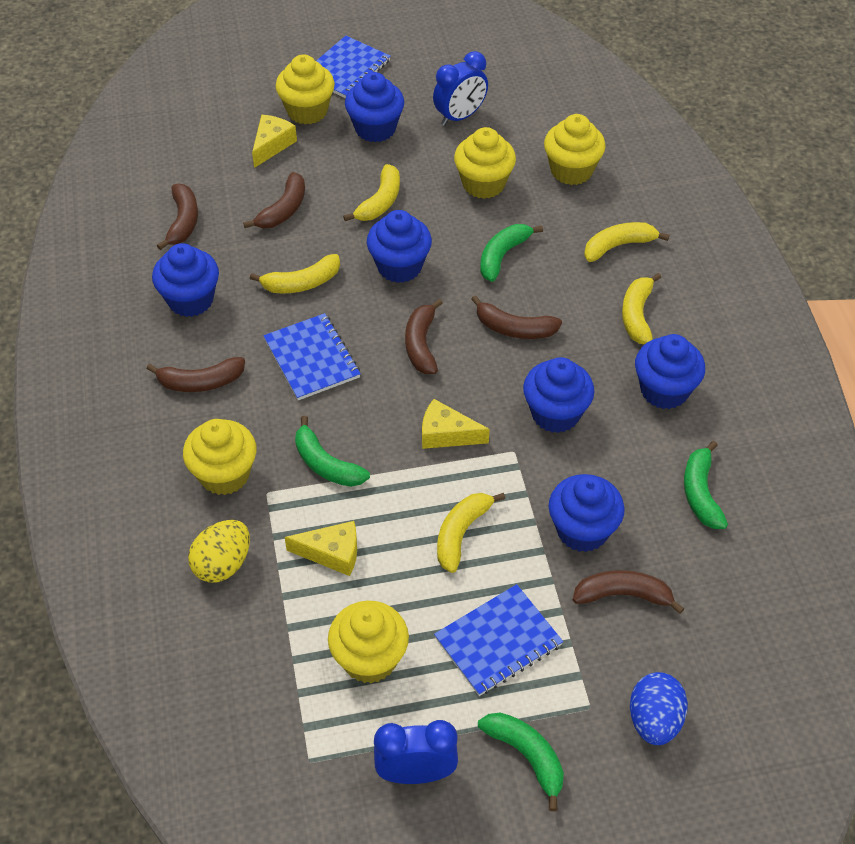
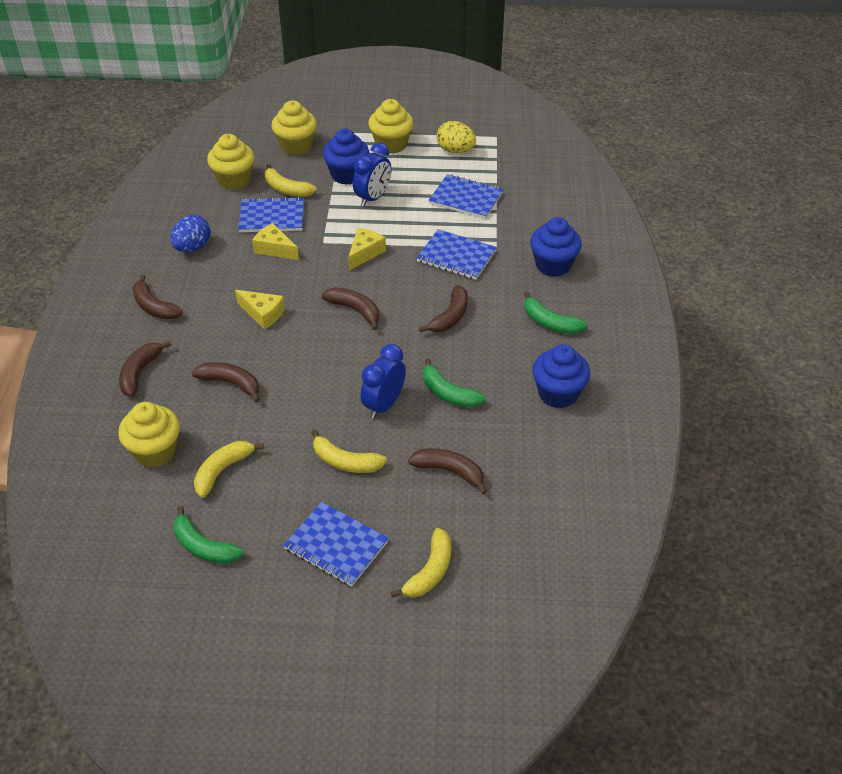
blue cupcake: [152,243,219,317] [345,72,404,142] [367,210,432,283] [523,357,594,433] [549,474,625,552] [635,334,705,409] = 6 -> [323,129,369,185] [530,217,582,277] [532,344,590,408] = 3
blue notebook: [263,313,361,400] [316,35,391,98] [434,584,563,696] = 3 -> [238,196,304,232] [283,502,389,586] [417,229,497,280] [429,174,504,219] = 4
green banana: [295,416,370,487] [478,713,564,811] [480,224,543,282] [684,441,728,529] = 4 -> [173,506,244,564] [423,358,486,408] [524,292,588,334] = 3
yellow banana: [250,254,340,293] [343,164,400,221] [437,493,505,573] [584,222,669,262] [622,273,661,344] = 5 -> [194,441,264,498] [265,164,317,197] [311,429,387,473] [391,528,451,598] = 4
yellow cupcake: [183,419,257,495] [276,54,335,125] [328,601,409,684] [454,127,516,199] [544,114,606,185] = 5 -> [118,402,180,468] [207,134,254,190] [271,100,317,155] [368,99,414,154] = 4

